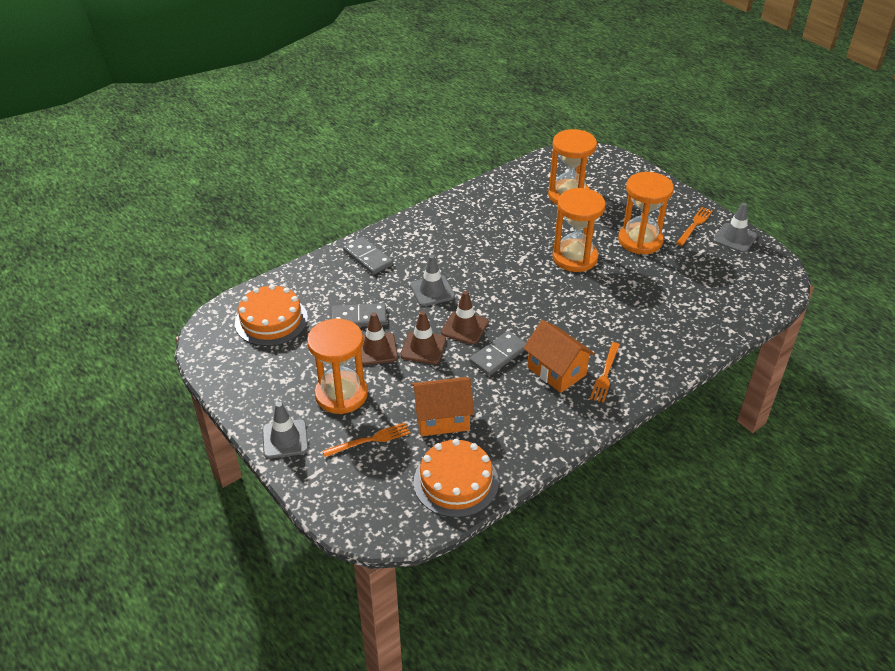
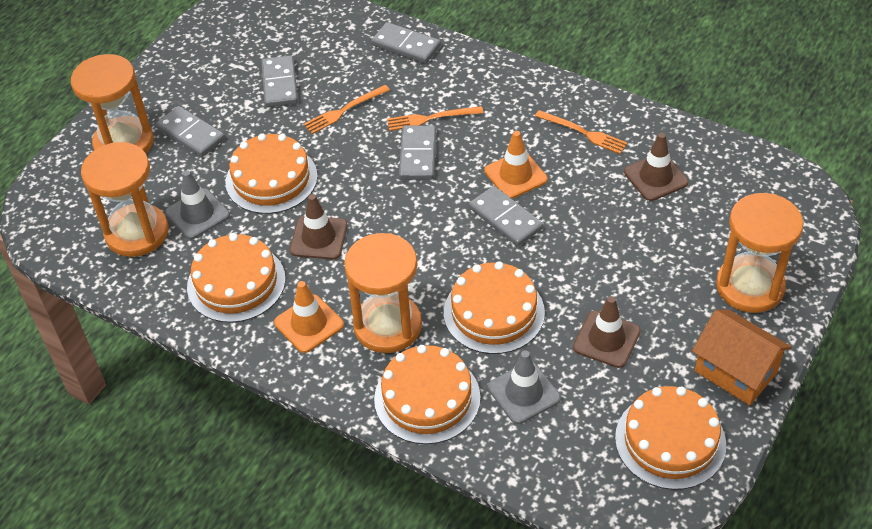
grey domino: [331,303,387,327] [343,237,393,275] [470,331,526,376] = 3 -> [156,106,225,157] [261,55,298,107] [371,22,441,64] [399,126,436,180] [469,186,543,246] = 5
grey traffic cone: [262,402,309,459] [410,255,455,306] [713,203,757,253] = 3 -> [165,170,230,239] [488,350,561,424] = 2
orange cake: [235,284,308,346] [413,439,499,518] = 2 -> [187,233,286,323] [225,133,318,214] [374,345,481,444] [444,261,545,354] [615,386,726,490] = 5
orange house: [411,377,474,436] [523,320,595,393] = 2 -> [692,310,792,405] = 1
orange traffic cone: none = 0 -> [274,281,344,353] [484,131,548,199] = 2

